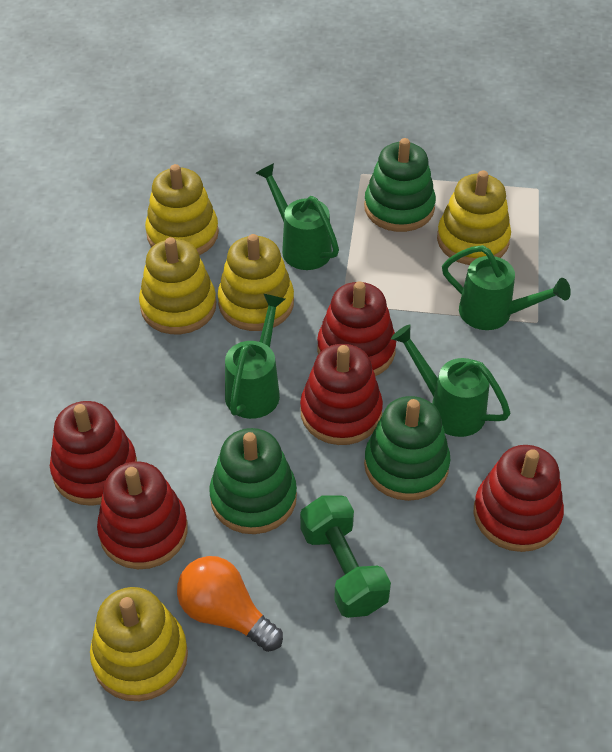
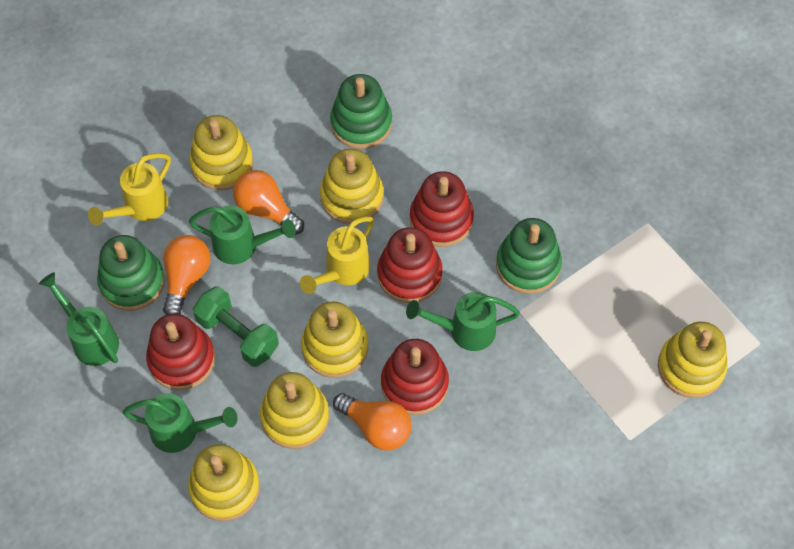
orange light bulb: [177,556,283,652] = 1 -> [163,235,211,315] [233,170,304,235] [333,393,412,450] = 3
red stacking toy: [50,401,137,506] [97,462,188,569] [300,344,383,445] [317,281,396,376] [474,445,564,552] = 5 -> [146,314,215,390] [377,227,443,303] [381,339,449,415] [410,171,474,247] = 4
yellow stacking toy: [90,587,188,701] [139,237,216,334] [145,164,219,255] [218,234,294,331] [437,171,511,265] = 5 -> [188,444,260,521] [189,115,253,190] [260,372,329,449] [301,302,368,378] [320,149,384,224] [658,322,728,398] = 6
yellow watering can: none = 0 -> [88,153,171,226] [300,216,374,294] = 2

